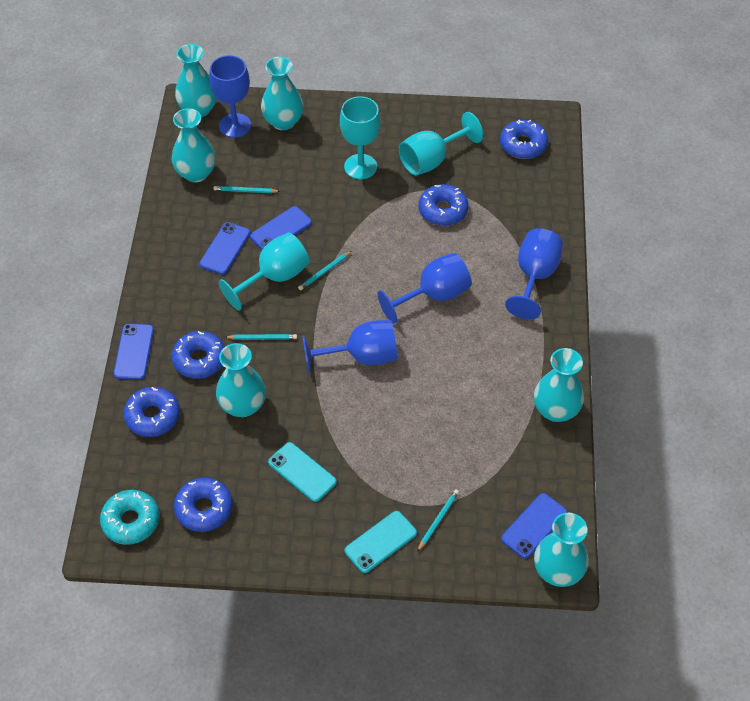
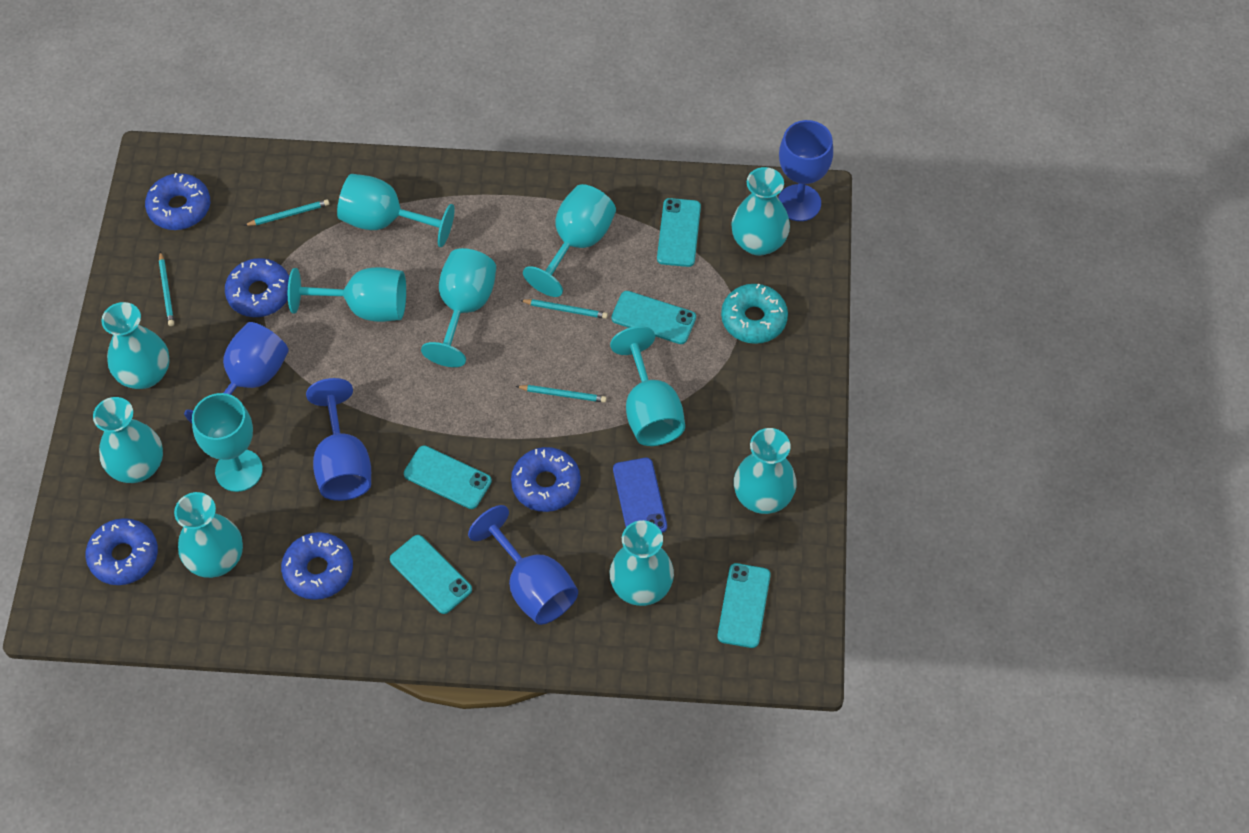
blue phone: [114,324,154,380] [199,222,250,275] [250,206,312,250] [501,493,567,558] = 4 -> [613,458,667,533] = 1
turquoise goblet: [218,233,310,310] [340,96,381,179] [399,112,483,176] = 3 -> [192,393,263,492] [288,267,406,322] [337,174,455,247] [421,248,496,367] [523,184,616,297] [610,326,685,446] = 6
turquoise phone: [268,442,337,502] [344,511,417,573] = 2 -> [390,535,472,614] [404,445,492,509] [611,291,696,344] [657,198,701,267] [717,563,771,648] = 5

